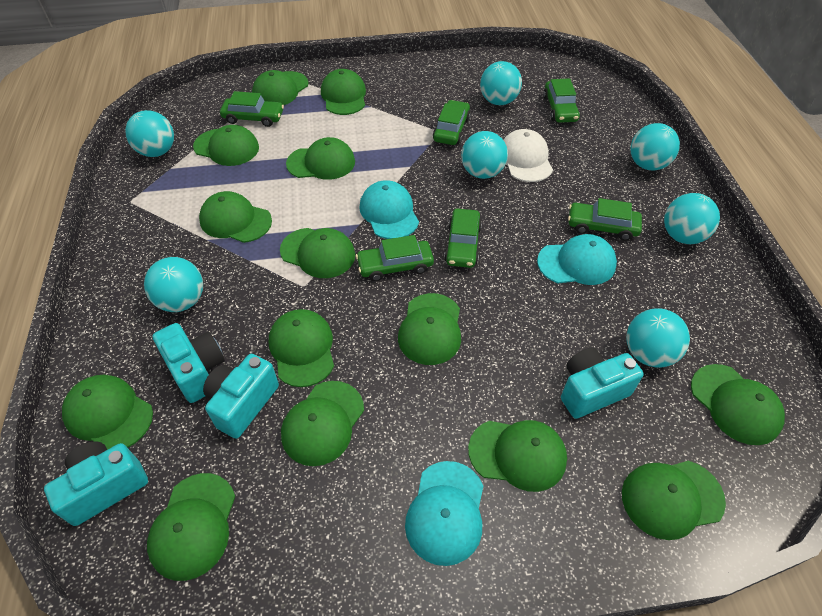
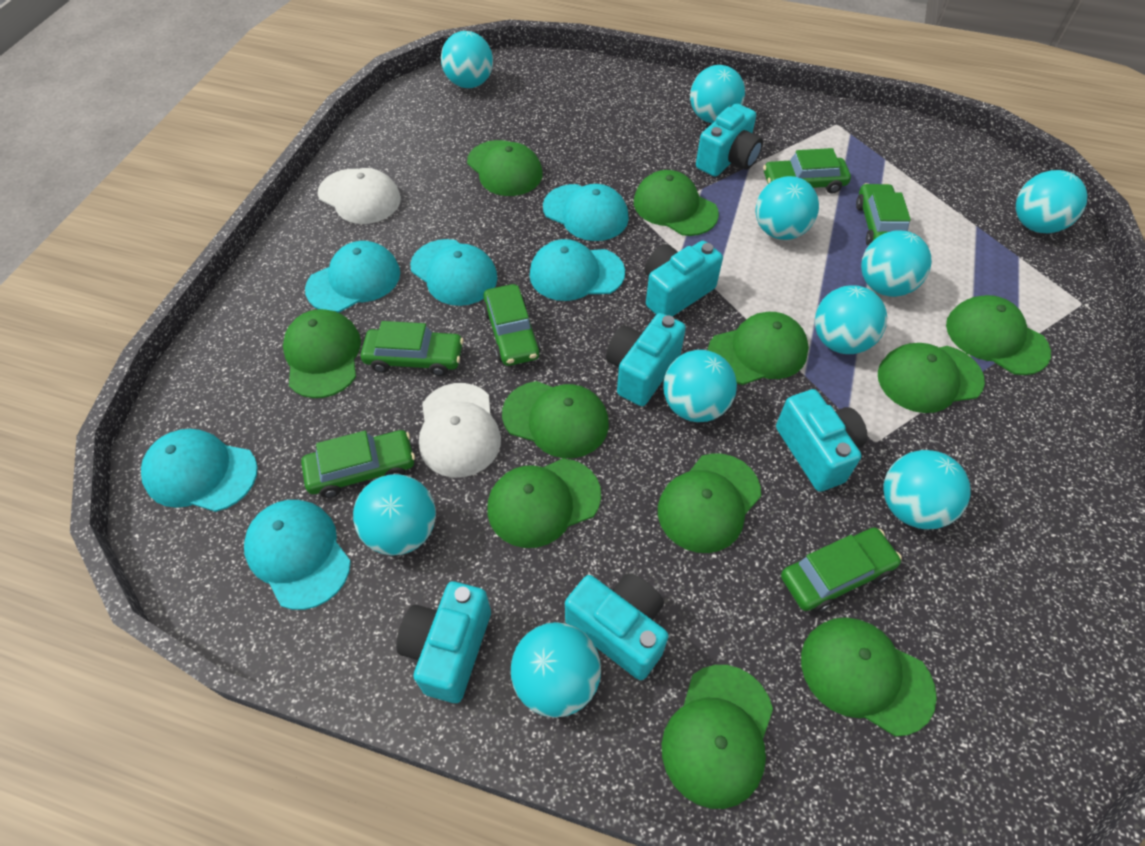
green cap: [62,375,153,450] [147,473,235,581] [193,125,259,166] [199,191,272,243] [252,70,308,105] [269,309,334,387] [280,228,355,278] [281,381,364,466] [286,137,355,180] [321,69,366,115] [398,293,461,365] [468,420,567,492] [622,461,726,540] [691,364,785,445] = 14 -> [283,309,361,398] [467,140,543,196] [487,458,601,548] [502,381,609,458] [634,170,719,236] [658,453,761,553] [662,665,773,809] [708,312,809,385] [801,617,937,736] [878,343,985,413] [946,295,1051,375] = 11
turquoise ball: [125,110,174,157] [144,257,203,312] [461,131,508,179] [480,61,522,105] [626,308,690,367] [630,123,680,171] [664,193,720,244] = 7 -> [353,474,436,556] [441,31,493,88] [511,622,601,717] [663,350,737,422] [690,65,745,123] [755,176,819,240] [815,285,887,354] [861,230,932,297] [883,450,971,529] [1016,170,1087,233] = 10
turquoise camera: [44,442,148,526] [153,323,225,403] [203,354,279,439] [561,348,644,419] = 4 -> [396,581,491,703] [565,573,669,680] [606,313,686,406] [645,241,723,317] [696,103,763,177] [776,389,867,492] = 6
turquoise cap: [359,180,419,239] [405,461,483,566] [537,234,617,285] = 3 -> [141,429,258,512] [244,500,351,610] [305,241,400,313] [410,239,498,306] [529,239,625,301] [543,184,629,241] = 6
white cap: [504,129,553,182] = 1 -> [318,168,401,224] [419,383,501,478] = 2

